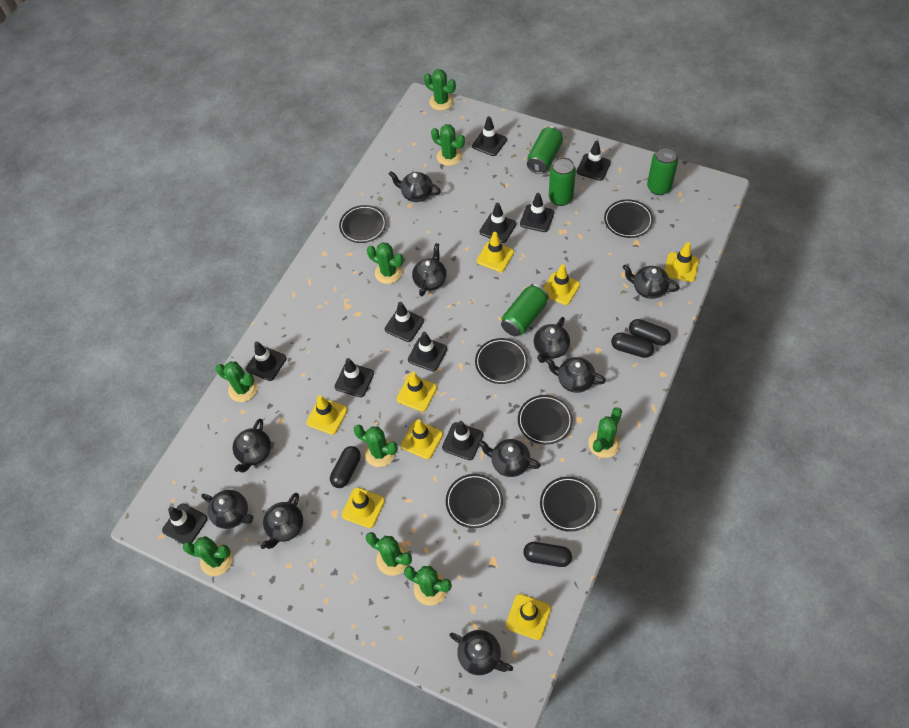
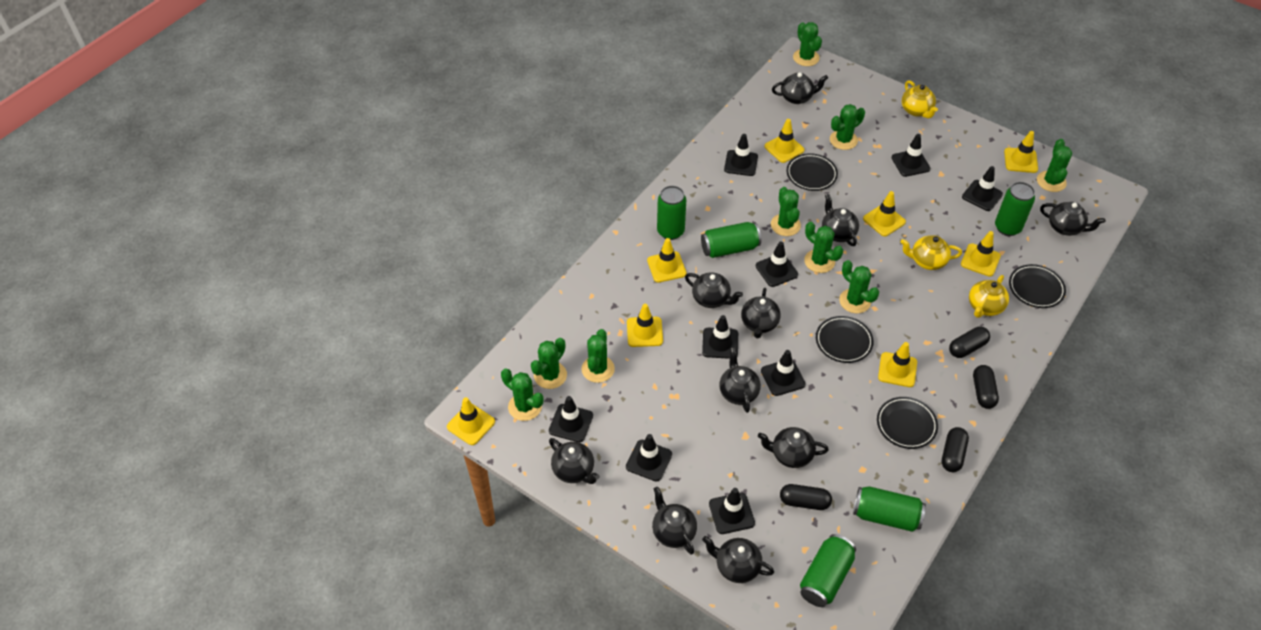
black plate: [339,205,387,243] [446,474,503,528] [475,338,528,384] [518,395,573,445] [540,476,598,532] [604,199,653,238] = 6 -> [786,153,838,191] [816,316,874,363] [877,397,938,449] [1009,264,1066,308] = 4
black traffic cone: [162,503,208,544] [246,341,287,381] [335,358,374,397] [385,302,424,342] [408,332,447,371] [442,421,483,460] [472,116,507,156] [480,203,516,243] [520,193,554,232] [577,141,611,181] = 10 -> [549,396,593,442] [626,434,672,482] [702,315,738,359] [709,488,755,534] [724,134,758,176] [756,241,798,287] [761,350,806,396] [891,134,930,177] [962,166,1003,211] = 9
green can: [501,284,549,336] [527,126,563,174] [549,157,576,206] [647,146,678,195] = 4 -> [657,186,686,240] [701,222,761,258] [800,534,856,607] [853,486,926,532] [995,182,1035,236] = 5
yellow teapot: none = 0 -> [900,235,962,270] [902,80,938,118] [969,275,1009,318] = 3

